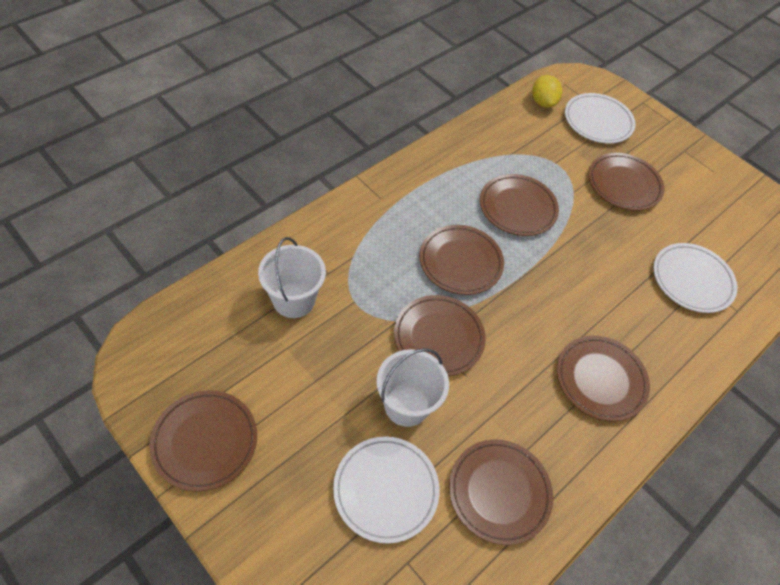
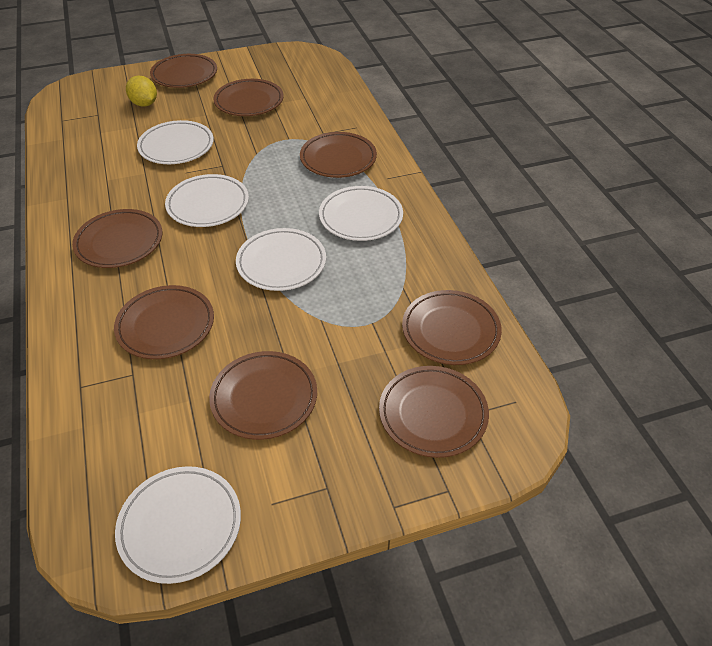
brown plate: [149,390,257,492] [394,295,486,376] [419,225,504,295] [449,439,553,545] [480,174,559,236] [557,335,650,421] [589,153,665,211] = 7 -> [72,209,162,268] [114,285,214,359] [150,54,217,88] [209,351,317,440] [213,79,284,116] [300,132,377,178] [379,366,489,458] [402,290,502,365] = 8
white bucket: [258,237,326,318] [376,348,449,427] = 2 -> none = 0
white plate: [333,437,440,544] [565,93,636,143] [653,243,737,313] = 3 -> [115,466,241,584] [137,120,214,164] [165,174,249,227] [236,228,326,291] [319,186,403,241] = 5

